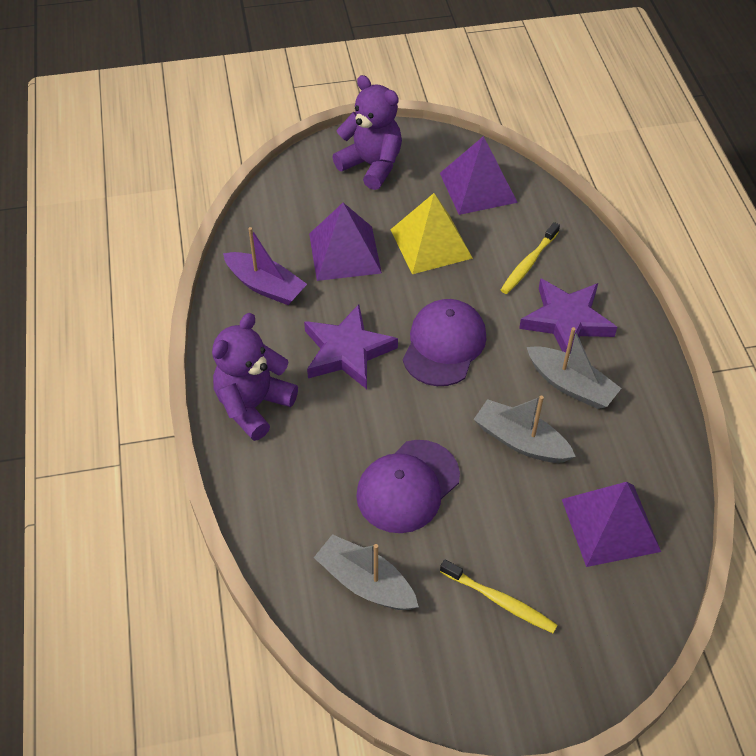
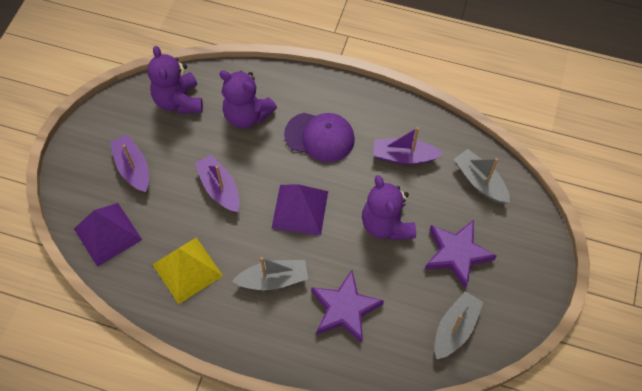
purple boat: [223,227,307,305] = 1 -> [110,134,149,193] [195,154,239,213] [373,127,443,165] = 3
purple cap: [356,440,460,533] [403,299,486,386] = 2 -> [284,113,355,162] = 1
purple pyramid: [309,203,382,281] [440,136,518,215] [562,482,661,567] = 3 -> [74,203,142,267] [271,185,328,236] = 2
purple teddy bear: [212,313,298,441] [332,75,402,190] = 2 -> [147,46,203,114] [219,70,277,128] [362,175,416,240] = 3
yellow toothbrush: [440,559,558,633] [501,222,560,294] = 2 -> none = 0

